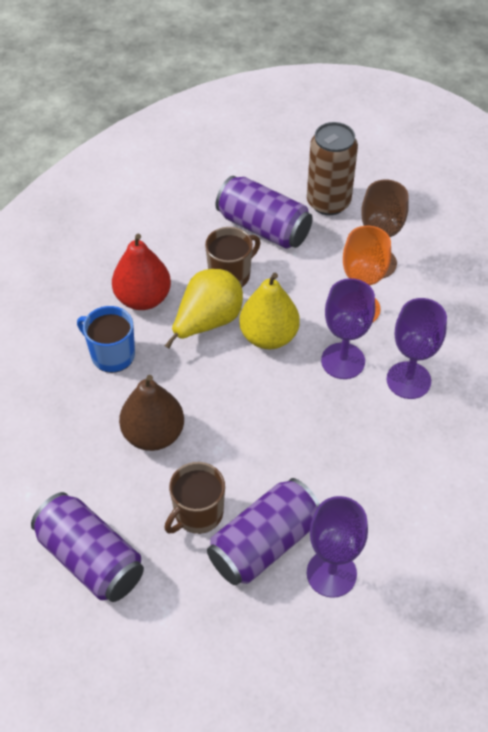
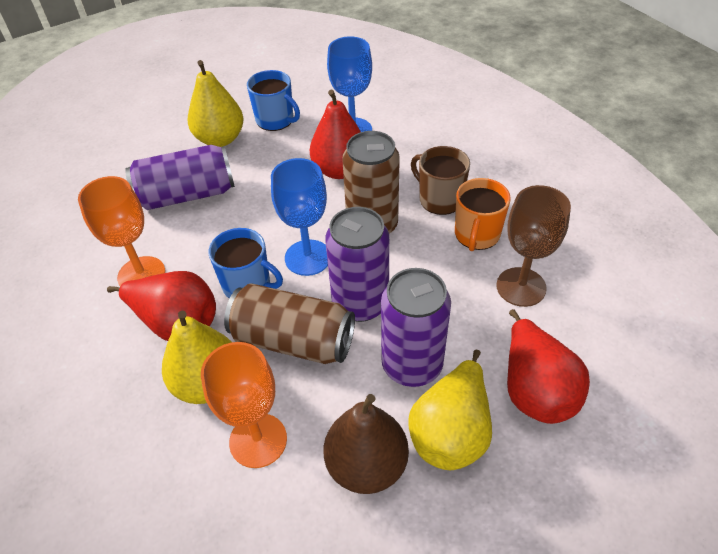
blue goblet: none = 0 -> [271,158,328,276] [327,36,372,132] = 2
blue mug: [77,306,135,373] = 1 -> [209,228,283,298] [247,70,300,131] = 2
brown can: [307,122,358,215] = 1 -> [224,283,355,364] [342,131,400,234] = 2
brown mug: [165,462,225,534] [205,227,260,287] = 2 -> [411,146,470,215] = 1
orange goblet: [343,225,391,323] = 1 -> [78,176,165,286] [201,342,287,468] = 2
orange mug: none = 0 -> [455,178,511,251] = 1
purple goblet: [307,496,368,598] [321,278,375,379] [387,298,447,399] = 3 -> none = 0
red pear: [112,234,171,310] = 1 -> [107,271,216,341] [310,90,361,179] [507,309,590,424] = 3
yellow pear: [165,269,243,349] [239,273,300,350] = 2 -> [162,310,231,404] [188,60,244,147] [408,350,492,470] = 3

